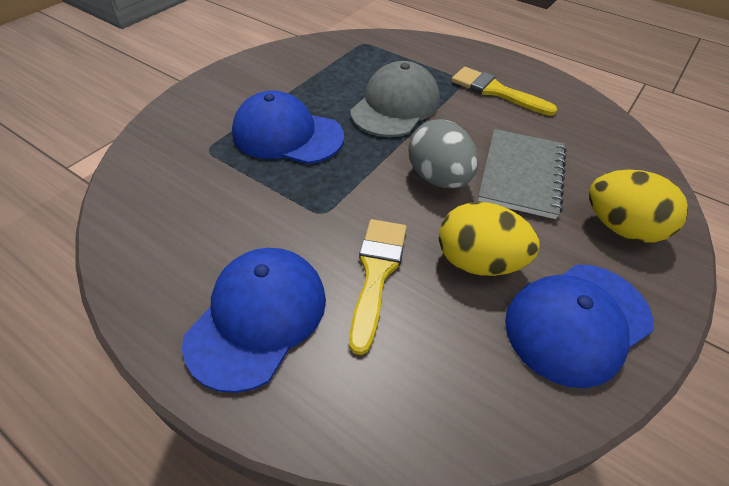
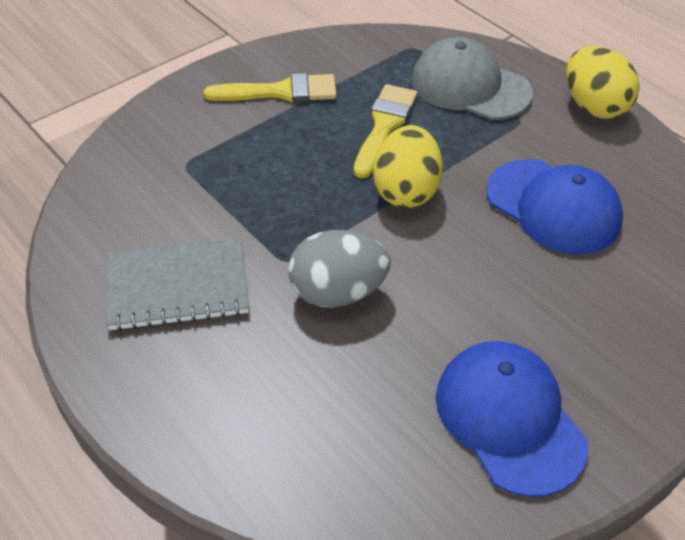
blue cap: [182,248,326,393] [232,91,344,164] [505,264,654,388] = 3 -> [436,341,588,497] [486,159,623,255] = 2

